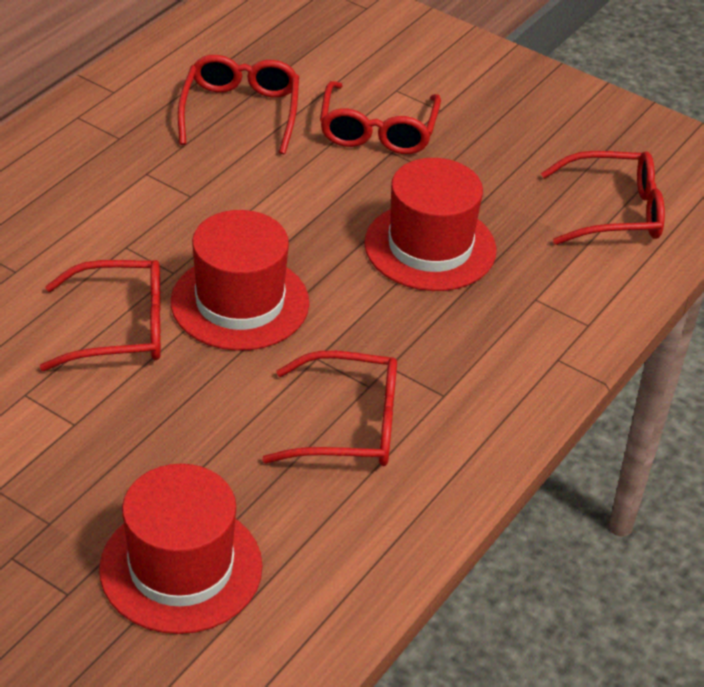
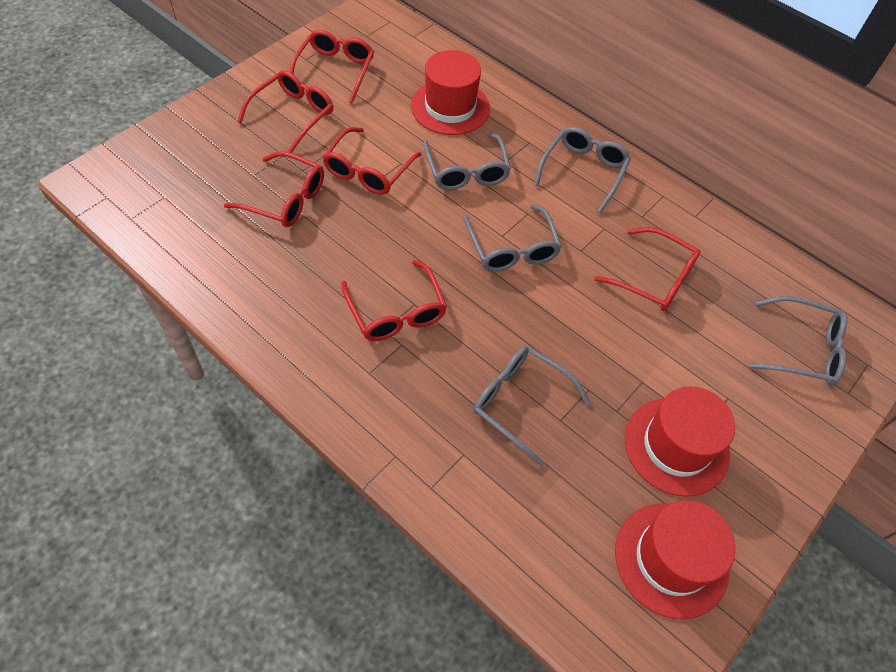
grey glasses: none = 0 -> [423,133,511,190] [463,204,562,272] [473,346,590,466] [534,127,631,213] [749,296,847,385] = 5
red glasses: [40,260,161,371] [178,55,299,154] [262,351,397,466] [320,81,441,154] [541,151,665,245] = 5 -> [224,151,324,227] [237,70,333,153] [290,30,374,103] [322,127,422,195] [341,260,447,341] [594,227,700,311] = 6

